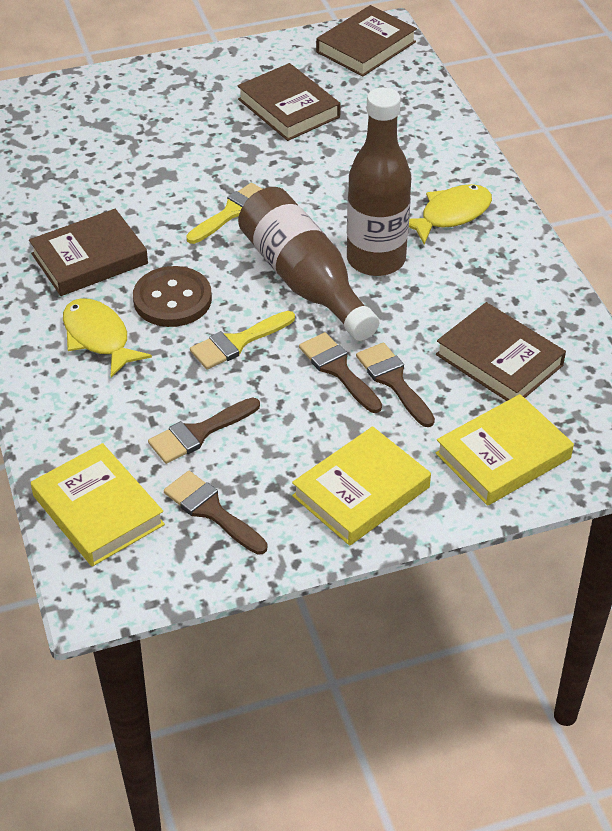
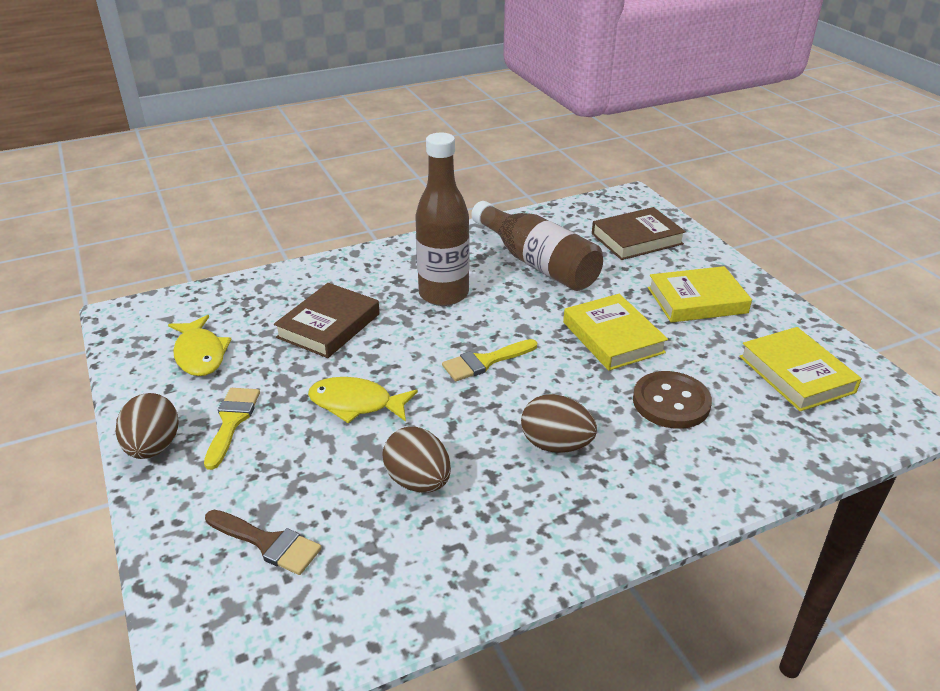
brown book: [29,209,148,296] [237,63,341,141] [316,5,417,77] [436,302,566,401] = 4 -> [274,283,380,358] [592,207,686,260] = 2
brown brush: [148,397,260,464] [164,471,268,555] [299,332,382,413] [356,343,435,427] = 4 -> [205,510,322,575] = 1
brown egg: none = 0 -> [116,393,179,459] [382,427,451,493] [521,394,597,453] = 3

